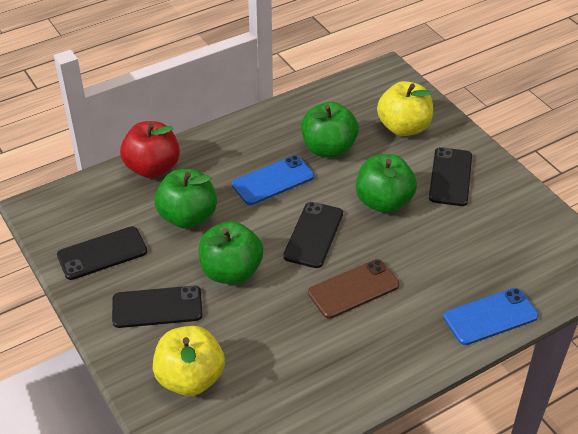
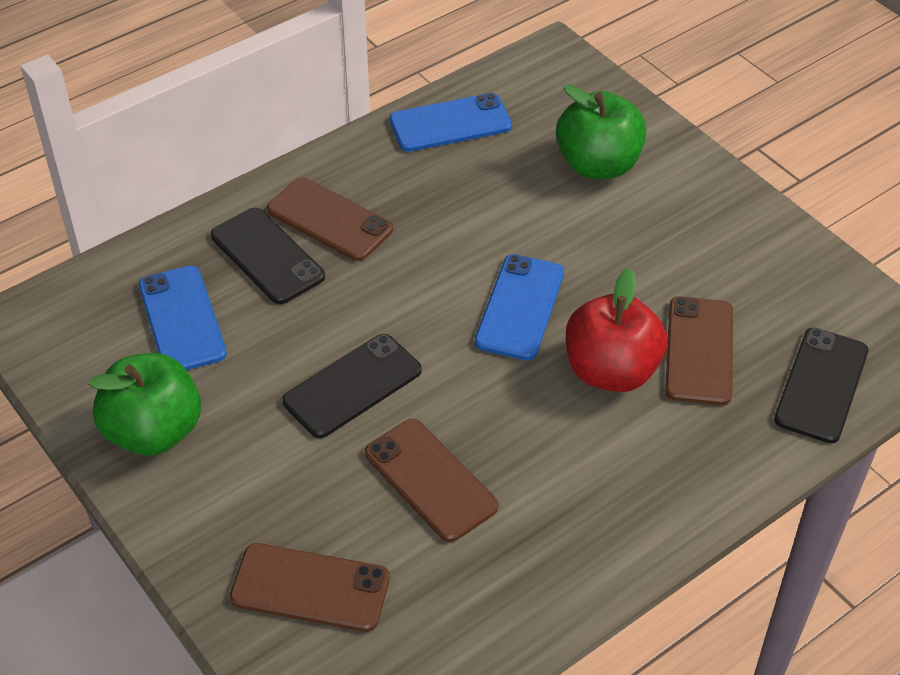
black phone: [57,226,147,280] [112,286,203,328] [283,202,343,268] [429,147,472,206] = 4 -> [211,208,325,304] [282,334,422,438] [774,327,868,443] = 3
blue phone: [232,155,314,205] [443,288,539,345] = 2 -> [139,266,227,370] [389,93,512,152] [475,254,564,360] = 3
brown phone: [308,259,400,319] = 1 -> [230,543,390,632] [267,177,393,261] [365,419,498,542] [665,296,733,405] = 4
green apple: [155,169,217,229] [199,221,263,284] [301,102,359,158] [356,154,417,213] = 4 -> [88,353,201,456] [556,84,646,179] = 2
yellow apple: [153,326,225,396] [377,81,433,136] = 2 -> none = 0

